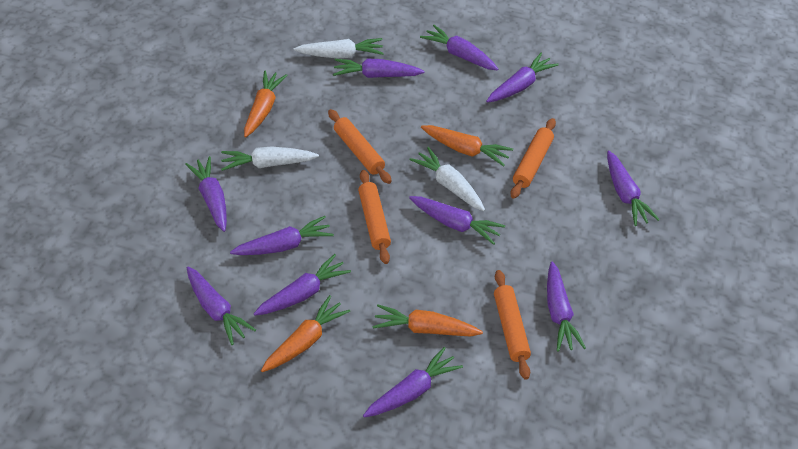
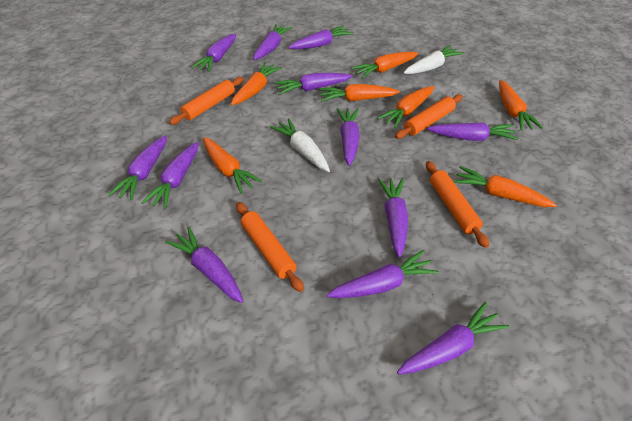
orange carrot: [244,70,287,137] [261,295,350,372] [373,304,483,337] [421,125,513,167] = 4 -> [203,137,263,194] [231,62,282,106] [319,84,400,102] [352,52,418,78] [377,86,434,128] [454,166,557,207] [499,80,543,131] = 7
purple carrot: [185,156,227,232] [187,267,256,345] [230,216,334,255] [254,254,351,316] [333,59,424,78] [363,347,463,418] [409,196,505,245] [420,25,498,71] [486,53,559,103] [547,261,586,352] [607,151,660,226] = 11 -> [108,135,167,201] [141,142,199,209] [165,226,243,303] [192,34,236,72] [253,24,292,60] [275,73,352,95] [288,26,353,49] [327,250,439,298] [337,108,360,166] [378,178,408,257] [397,302,509,375] [427,122,518,141] = 12
white carrot: [221,146,319,171] [294,38,384,58] [409,147,485,211] = 3 -> [270,118,330,172] [403,45,464,74] = 2

